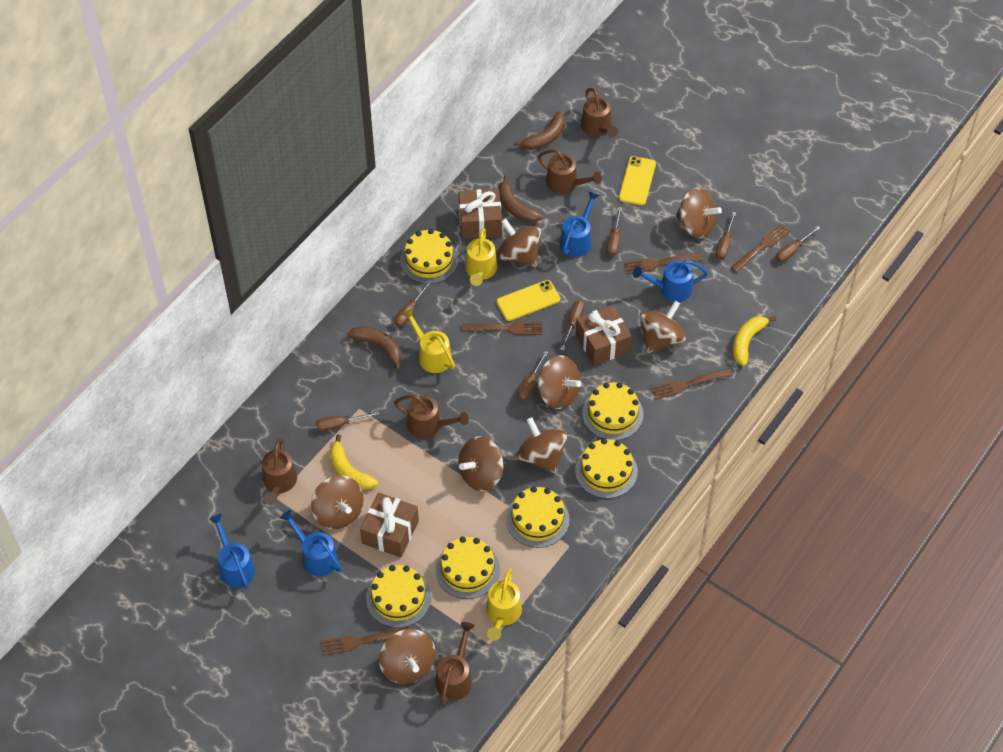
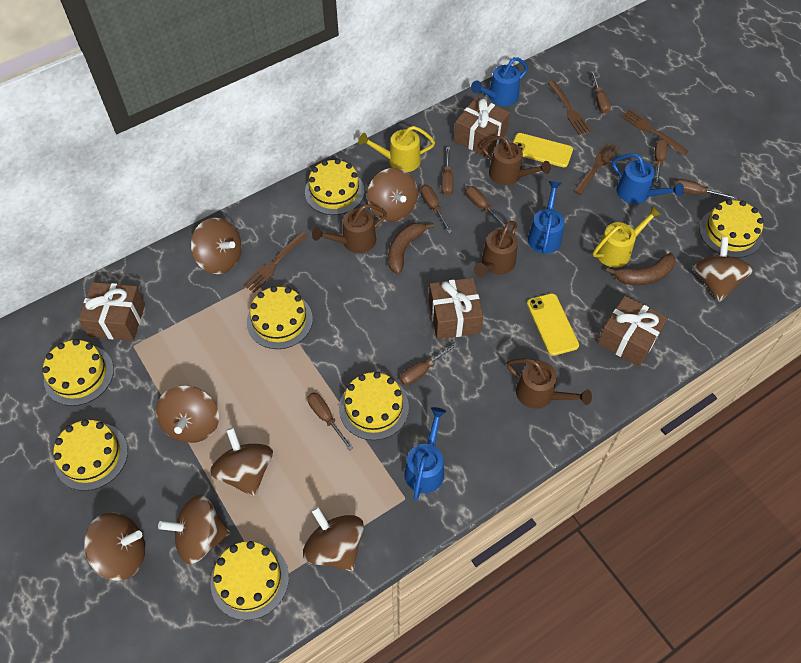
brown banana: [347,326,401,371] [498,175,543,223] [514,111,565,150] = 3 -> [388,222,435,274] [606,253,676,285] = 2
brown fork: [321,627,409,656] [462,322,542,335] [624,253,703,274] [651,369,731,400] [730,223,790,273] = 5 -> [243,231,308,293] [548,81,591,135] [574,141,620,195] [621,109,688,156] = 4
brown gift: [360,493,419,558] [459,189,502,239] [576,305,632,366] = 3 -> [78,282,145,341] [429,278,483,339] [454,97,510,157] [597,296,668,367] = 4
brown screwdriver: [316,411,379,432] [394,281,431,327] [517,351,548,401] [560,300,585,351] [607,207,622,256] [716,212,736,260] [776,226,820,262] = 7 -> [307,393,353,451] [400,343,458,385] [420,185,452,233] [441,147,453,196] [466,186,505,227] [591,71,611,114] [654,139,668,186] [674,179,737,200] = 8
brown watering can: [262,438,297,505] [394,395,469,438] [435,622,475,705] [538,149,602,194] [581,88,618,138] = 5 -> [312,204,387,253] [474,221,518,277] [481,136,551,185] [506,359,592,409] = 4
yellow banana: [330,434,378,490] [733,316,776,366] = 2 -> none = 0
yellow cake: [366,565,431,628] [400,229,458,284] [436,537,500,599] [506,486,570,548] [575,438,638,499] [582,382,644,440] = 6 -> [42,339,114,406] [53,419,128,491] [210,541,289,620] [247,286,313,349] [305,159,364,215] [339,372,409,440] [699,199,764,258] = 7
yellow watering can: [402,308,455,373] [466,228,497,286] [486,569,522,641] = 3 -> [358,126,435,172] [593,206,661,267] = 2

